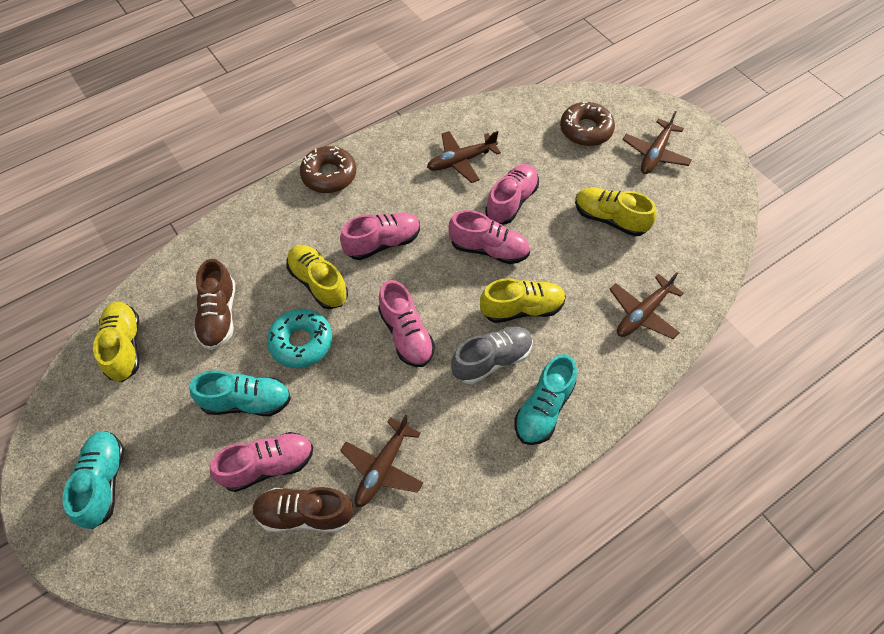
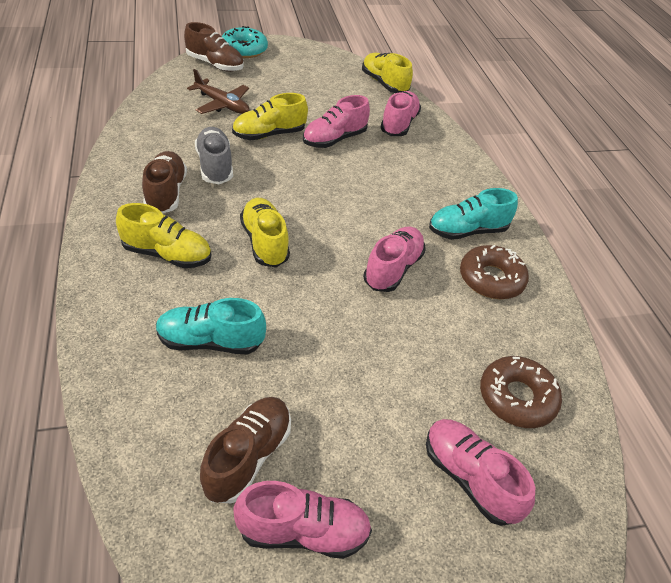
brown plane: [340,415,424,507] [427,131,501,183] [609,272,684,339] [623,111,692,174] = 4 -> [187,69,250,114] = 1
brown shoe: [194,259,235,350] [252,487,354,533] = 2 -> [142,151,187,213] [184,22,244,72] [200,397,291,503] = 3
turquoise shoe: [62,431,124,529] [189,370,291,416] [514,354,577,445] = 3 -> [156,298,266,354] [429,188,518,240] = 2

